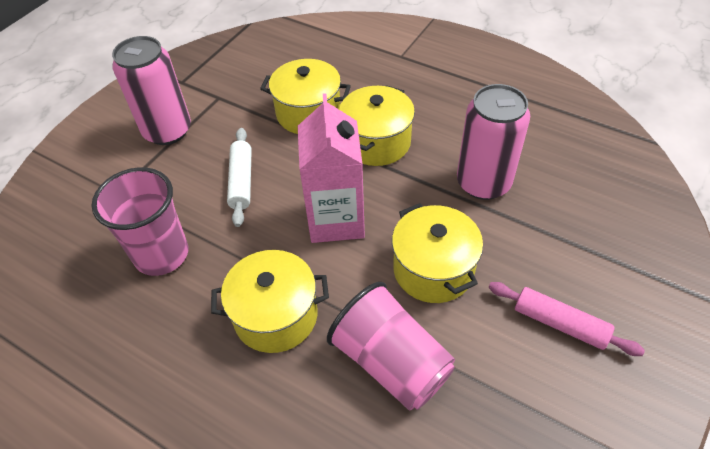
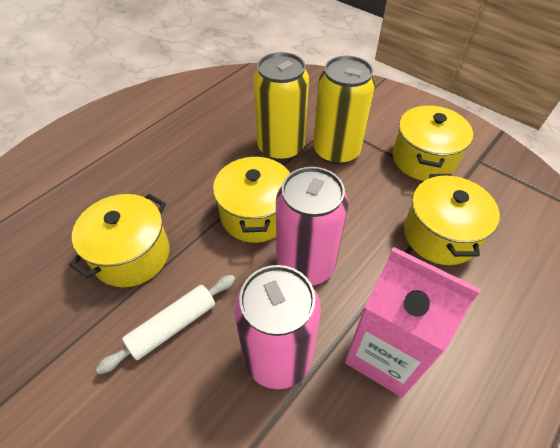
pink cup: [92,167,188,276] [327,282,455,411] = 2 -> none = 0
pink rolling pin: [488,282,645,356] = 1 -> none = 0
yellow can: none = 0 -> [253,52,309,161] [314,56,375,165] = 2

